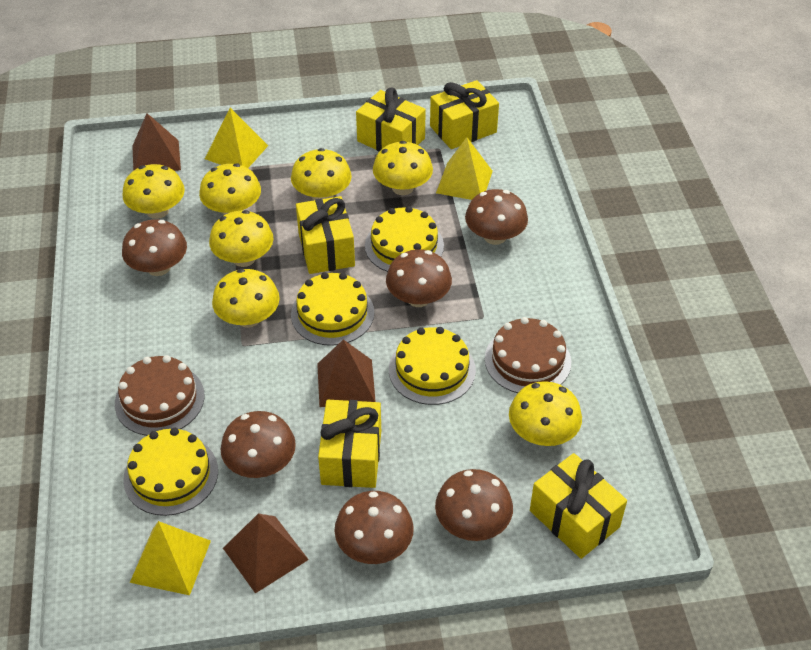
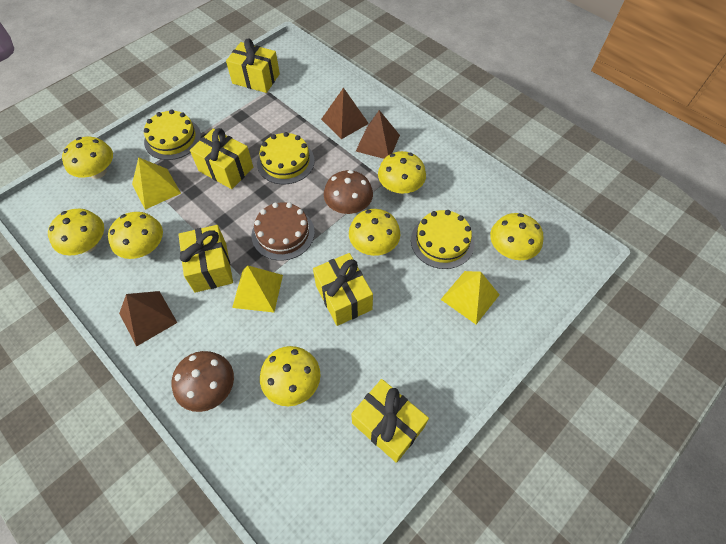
brown cake: [115,355,205,436] [485,317,571,393] = 2 -> [252,202,315,261] = 1
brown mushroom: [122,219,187,276] [221,411,296,478] [334,491,414,564] [386,249,452,307] [435,469,513,541] [465,189,528,245] = 6 -> [172,351,234,412] [324,170,373,214] = 2
yellow cake: [123,428,218,516] [291,272,374,346] [365,206,444,272] [389,327,476,405] = 4 -> [144,109,201,160] [257,132,315,184] [411,210,474,269] = 3

